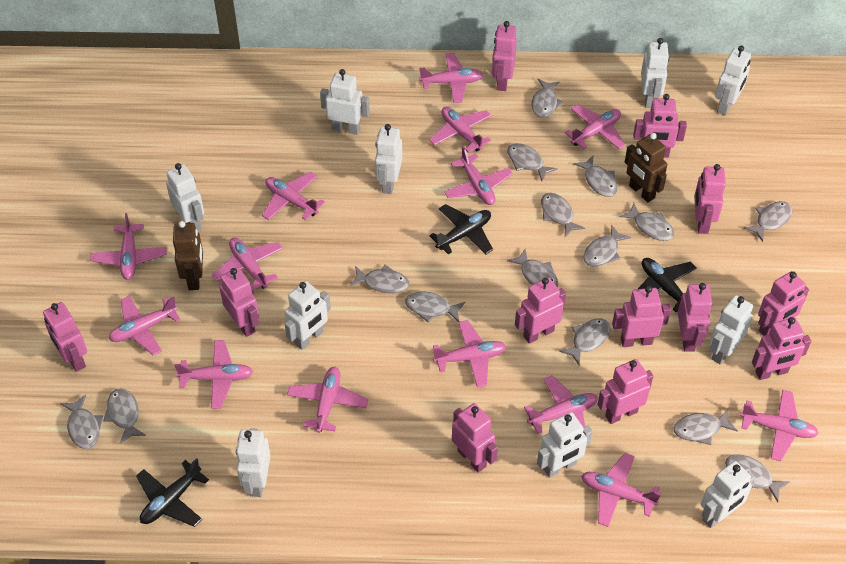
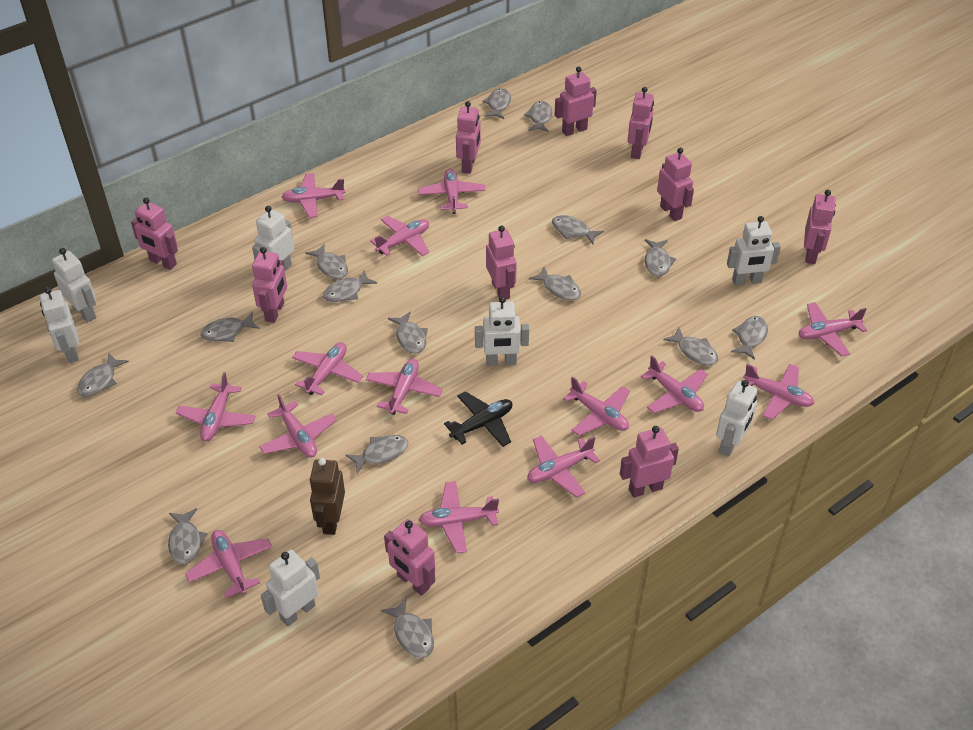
black plane: [136,458,209,527] [429,204,493,255] [638,258,697,312] = 3 -> [444,391,512,447] = 1
brown robot: [173,221,203,290] [625,133,667,202] = 2 -> [309,458,345,535] = 1
pink robot: [43,302,87,372] [219,267,259,337] [452,403,498,473] [492,21,517,91] [515,277,566,344] [597,359,653,424] [612,286,671,347] [633,94,687,158] [678,283,713,352] [694,164,726,234] [752,317,811,380] [758,271,809,336] = 12 -> [131,198,178,270] [252,247,287,323] [384,519,435,596] [456,101,481,174] [486,225,517,300] [555,67,597,136] [620,426,679,498] [628,87,654,159] [657,148,694,221] [804,190,836,264] = 10
white robot: [166,163,204,231] [236,428,271,497] [285,281,331,350] [320,69,370,135] [375,124,402,194] [537,412,593,478] [641,38,669,108] [701,461,755,528] [709,295,753,365] [715,45,751,116] = 10 -> [40,287,79,363] [52,248,97,323] [252,206,294,270] [261,550,320,627] [475,296,529,366] [716,380,757,457] [727,216,781,286] = 7

